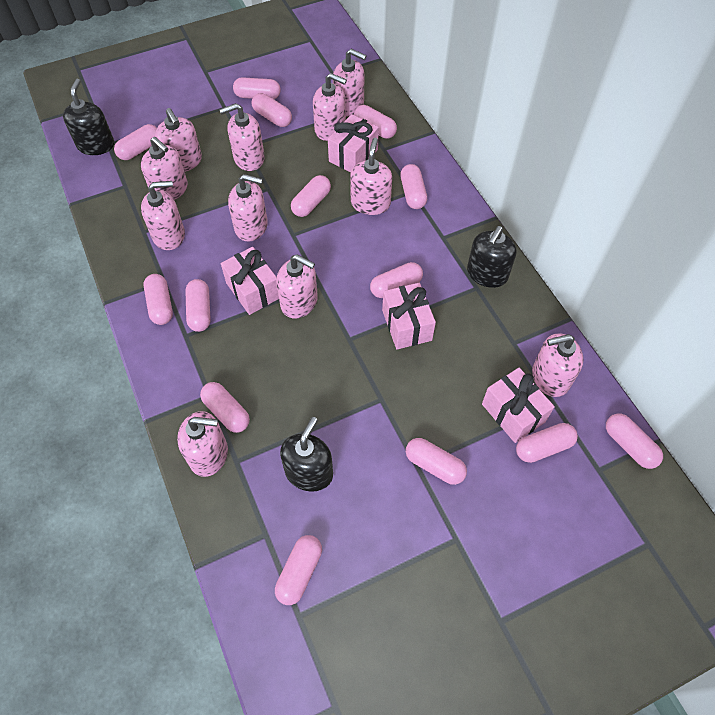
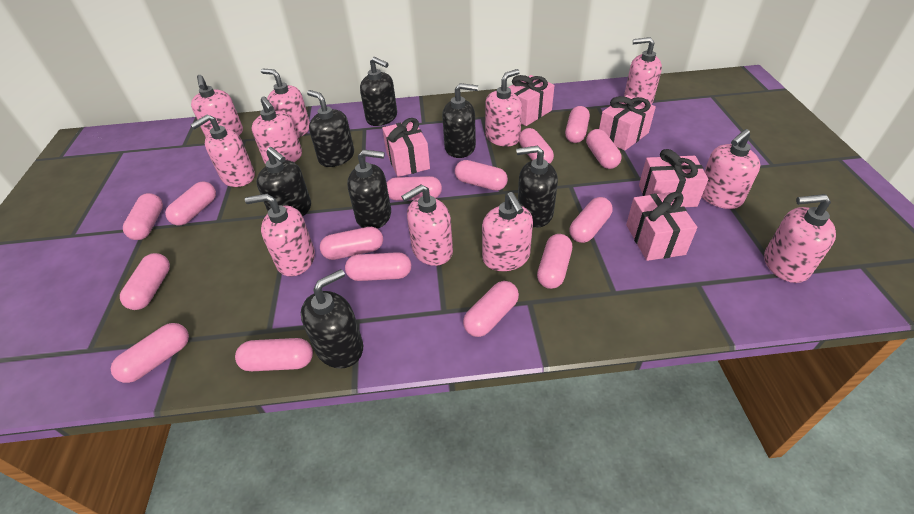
black soap dispenser: [63,79,114,155] [280,417,333,492] [467,226,517,288] = 3 -> [256,147,311,216] [301,269,363,369] [307,90,354,167] [347,149,391,229] [360,57,397,126] [442,83,478,158] [516,146,558,228] = 7
pink capsule: [114,124,157,160] [143,274,173,325] [185,279,211,332] [200,382,250,433] [233,77,281,99] [252,93,292,127] [275,535,322,605] [291,175,331,217] [354,105,397,139] [370,262,423,298] [400,164,427,209] [406,438,467,485] [516,423,578,463] [606,414,663,469] = 14 -> [111,323,189,383] [120,253,170,310] [123,193,163,240] [165,181,216,226] [235,338,313,371] [320,227,383,260] [345,252,411,281] [387,176,442,201] [455,160,508,191] [463,281,519,337] [519,128,554,164] [537,234,572,289] [565,106,590,143] [570,197,613,243] [586,129,622,169] = 15
pink gift: [221,247,279,315] [328,114,379,172] [382,283,436,349] [482,368,555,443] = 4 -> [382,118,430,177] [509,75,555,126] [599,95,656,151] [626,192,697,261] [639,149,708,207] = 5

